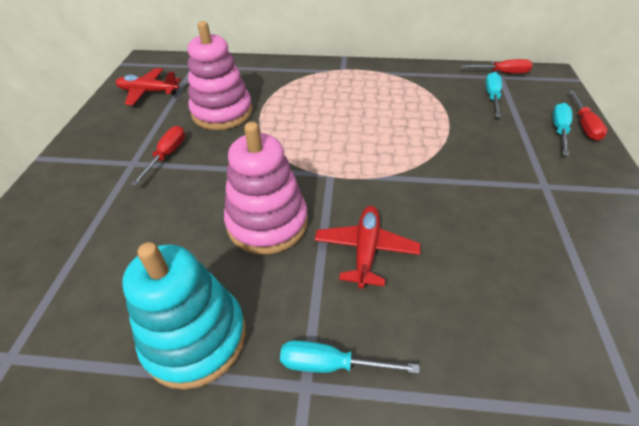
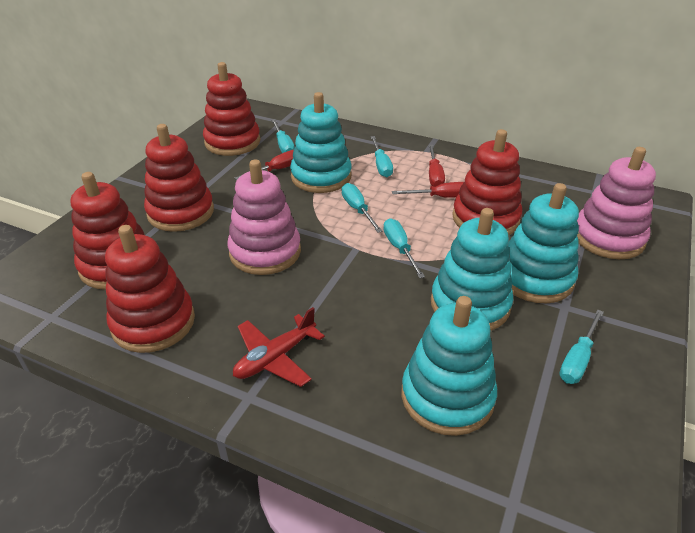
red plane: [116,68,181,105] [314,206,420,289] = 2 -> [233,307,325,387] = 1
red stacking toy: none = 0 -> [71,172,144,290] [105,225,195,353] [144,124,214,232] [203,62,261,156] [452,129,522,235] = 5
turquoise screwdriver: [280,340,419,374] [485,72,502,117] [552,103,573,156] = 3 -> [271,119,295,153] [342,183,383,233] [371,136,393,177] [383,218,425,278] [559,310,604,384] = 5
turquoise stacking toy: [122,242,246,390] = 1 -> [290,92,351,193] [401,296,497,436] [431,208,513,331] [508,183,579,303] = 4

